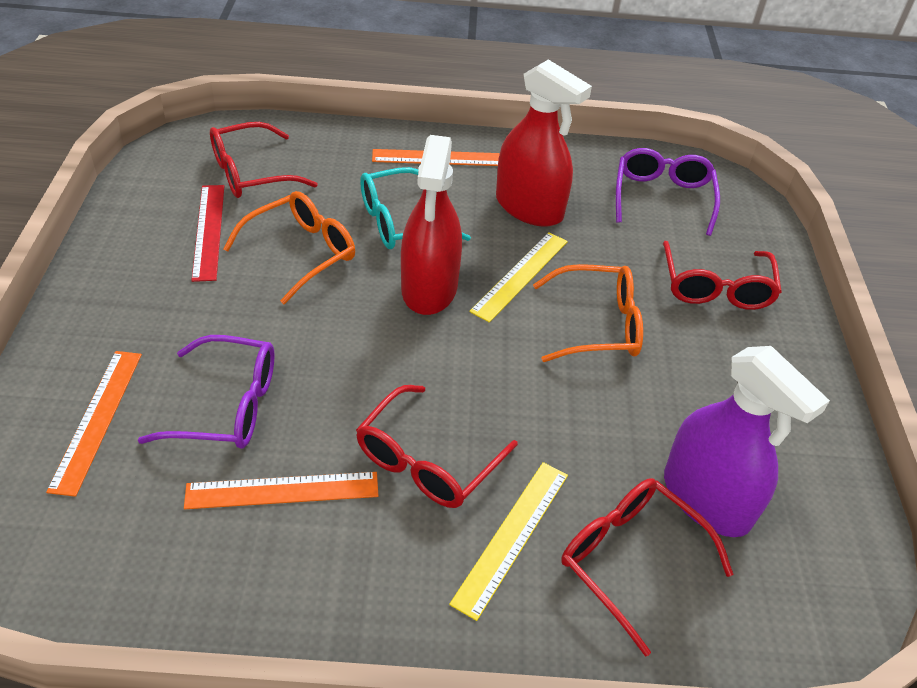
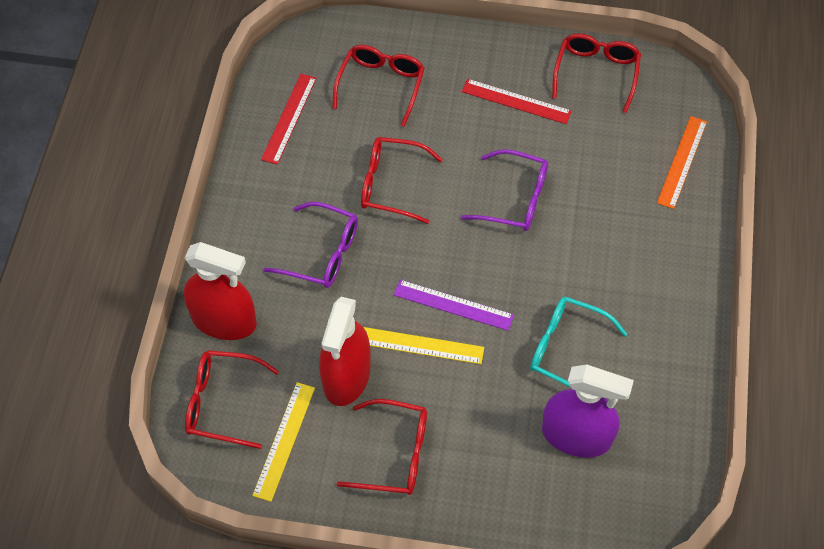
orange glasses: [223,191,355,304] [533,264,643,362] = 2 -> none = 0
orange ruler: [46,351,142,497] [184,472,378,509] [372,149,500,166] = 3 -> [657,116,707,209] = 1
purple ruler: none = 0 -> [394,280,514,331] = 1
red glasses: [210,122,318,198] [356,385,518,508] [561,478,734,657] [662,241,782,310] = 4 -> [185,350,279,449] [332,45,425,127] [337,399,427,495] [361,137,443,224] [552,33,641,113] = 5
red ruler: [191,185,224,282] = 1 -> [261,74,317,165] [462,79,572,124] = 2

